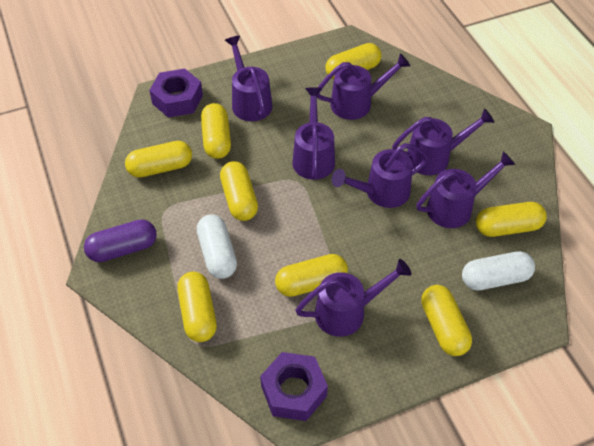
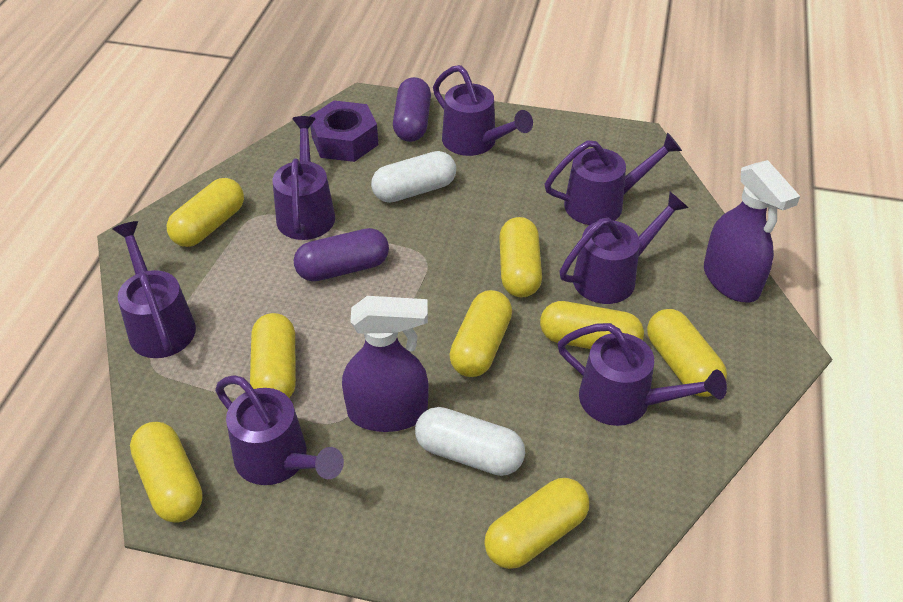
purple capsule: [84,219,157,262] = 1 -> [294,228,389,281] [393,77,431,142] = 2
purple nut: [149,69,203,118] [260,352,328,421] = 2 -> [310,101,378,162] = 1
purple spray bottle: none = 0 -> [342,296,429,432] [704,160,800,302] = 2

